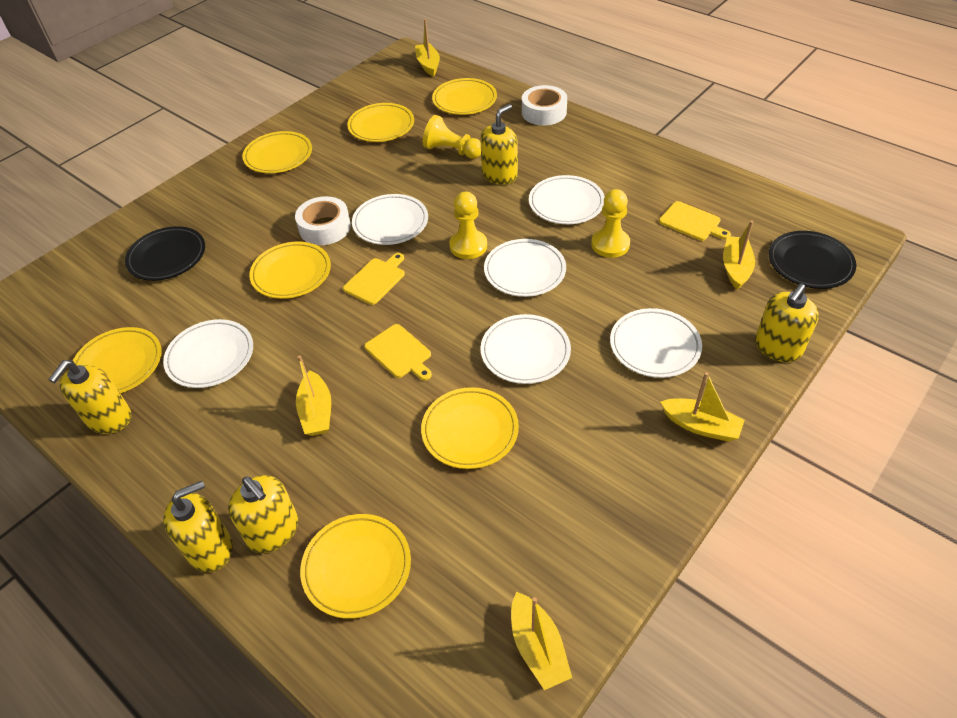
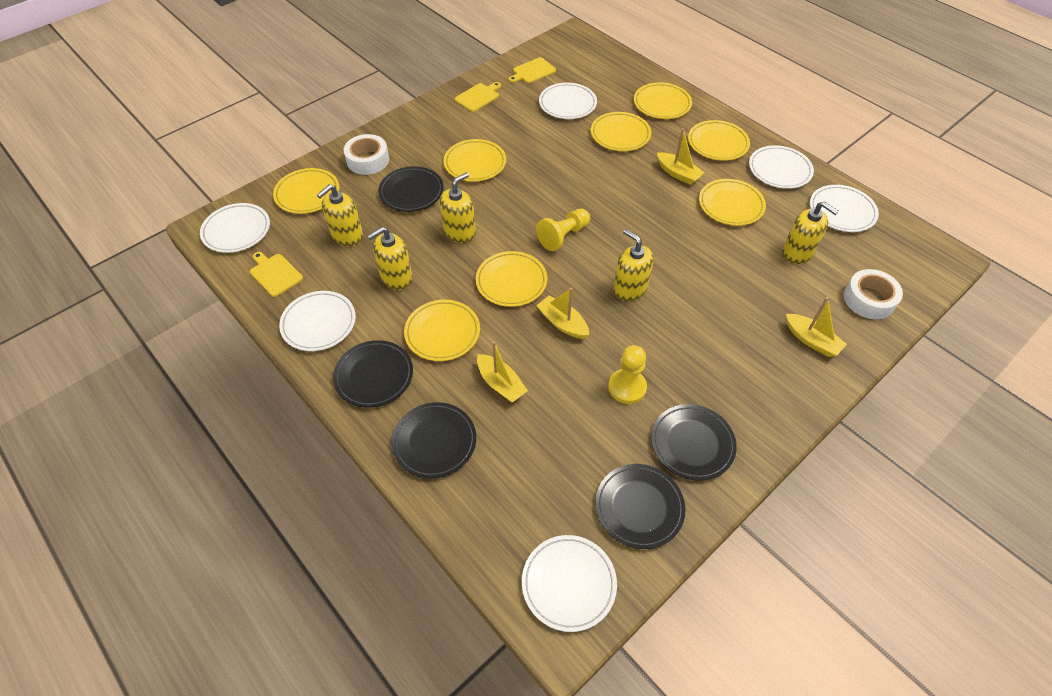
black plate: [125,226,205,281] [769,231,856,289] = 2 -> [333,340,413,408] [378,166,444,212] [392,402,476,478] [596,464,685,549] [651,404,737,480] = 5
yellow boat: [296,355,331,436] [415,19,440,76] [511,592,572,690] [660,372,745,442] [723,220,755,290] = 5 -> [477,341,528,403] [536,287,589,339] [657,128,704,185] [786,297,847,357] = 4
yellow pawn: [423,115,481,159] [449,192,487,259] [591,189,630,258] = 3 -> [536,208,590,251] [608,345,647,404] = 2
yellow plate: [73,327,162,393] [242,131,312,173] [249,242,331,299] [300,514,411,619] [347,103,414,142] [421,387,519,469] [432,78,497,115] = 7 -> [273,168,339,214] [404,300,480,361] [444,139,506,182] [476,251,547,307] [591,112,651,151] [634,82,692,119] [688,120,750,161] [699,179,766,226] = 8

